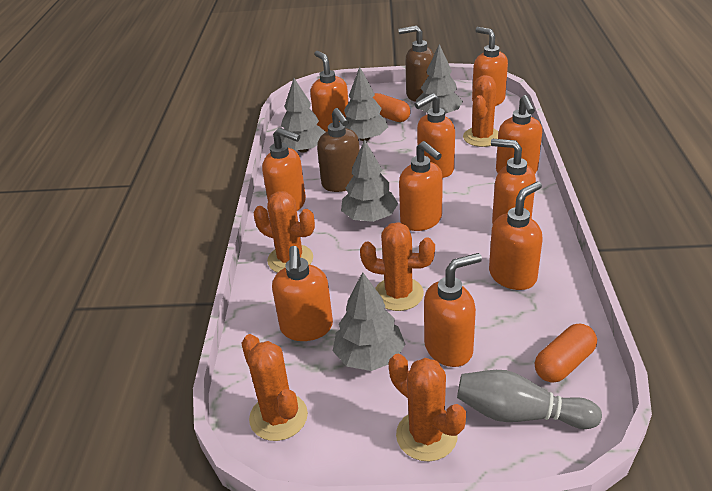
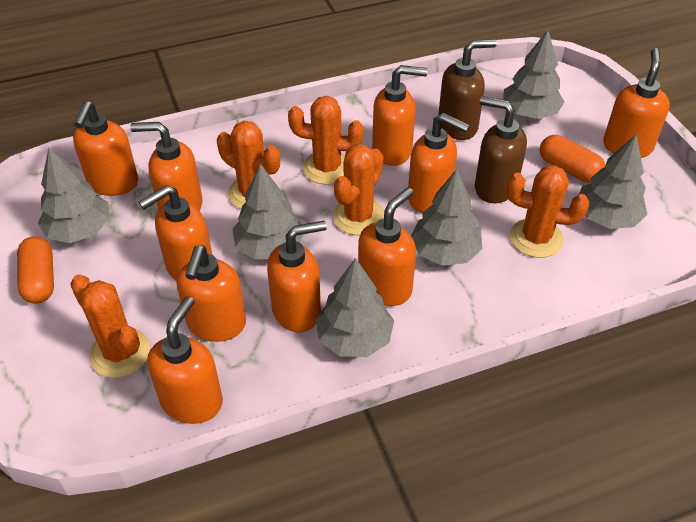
grey bowling pin: [457,370,602,429] = 1 -> none = 0
grey tree: [280,78,326,152] [333,272,405,371] [341,139,398,222] [344,67,388,141] [416,44,463,114] = 5 -> [38,148,110,243] [232,164,302,259] [316,258,394,357] [411,169,482,266] [503,30,564,119] [579,134,647,229] = 6

